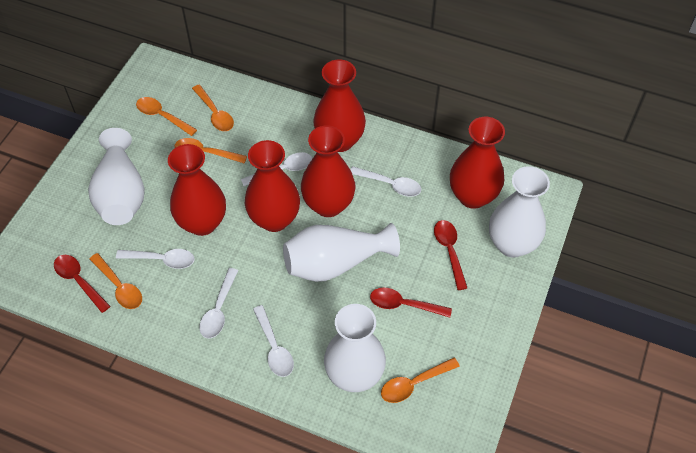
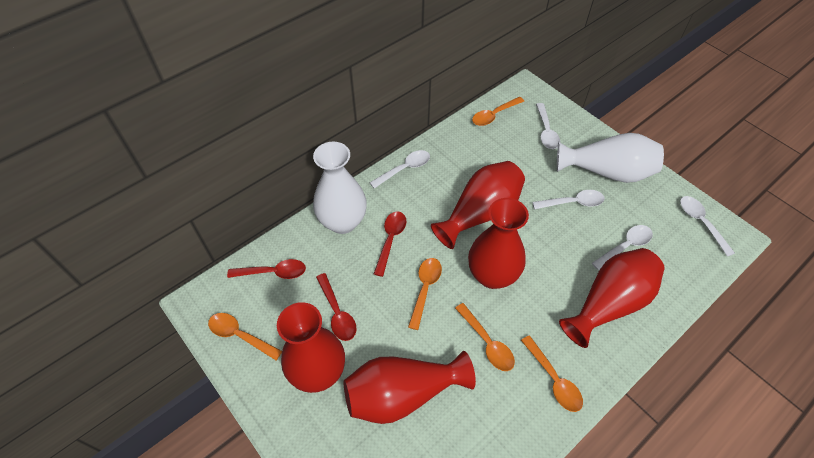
white vase: [88,128,145,225] [283,223,400,282] [324,304,386,392] [489,166,550,258] = 4 -> [313,142,367,234] [557,133,664,183] = 2

